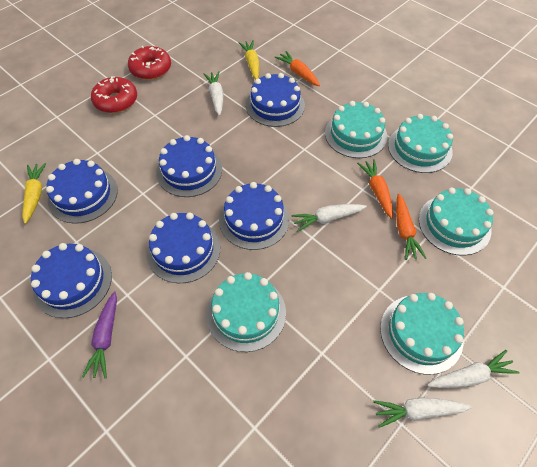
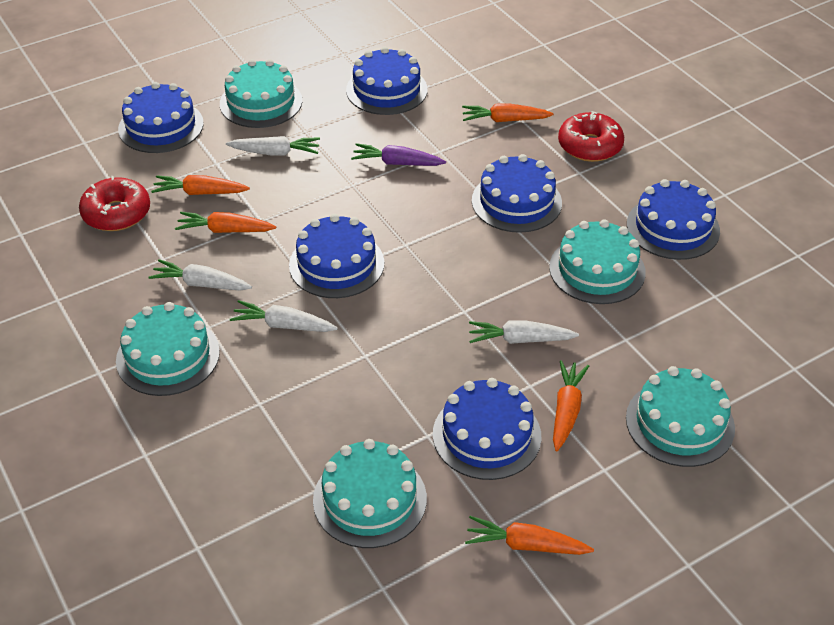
orange carrot: [274,51,320,86] [357,159,393,219] [396,194,426,260] = 3 -> [151,175,250,195] [175,212,276,233] [462,104,554,122] [465,516,594,555] [553,360,589,451] = 5
yellow carrot: [22,163,46,224] [239,40,259,79] = 2 -> none = 0

